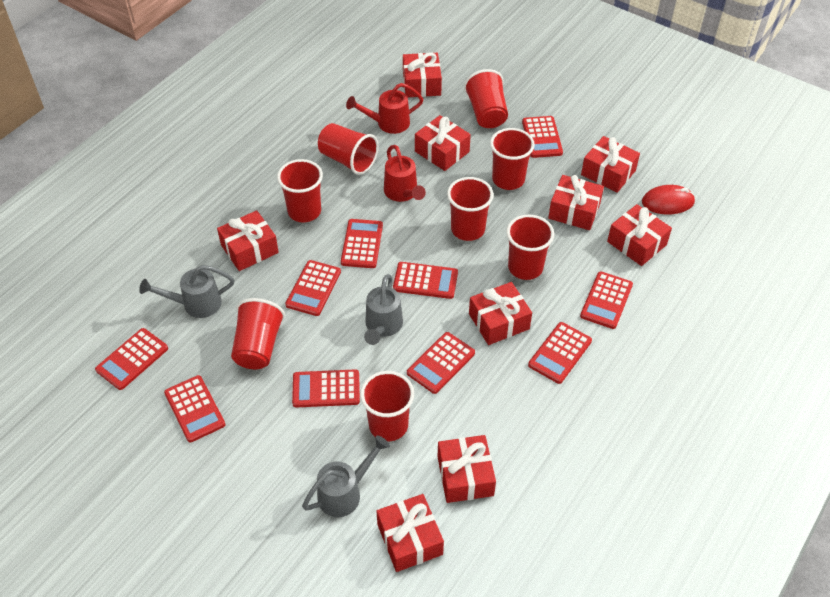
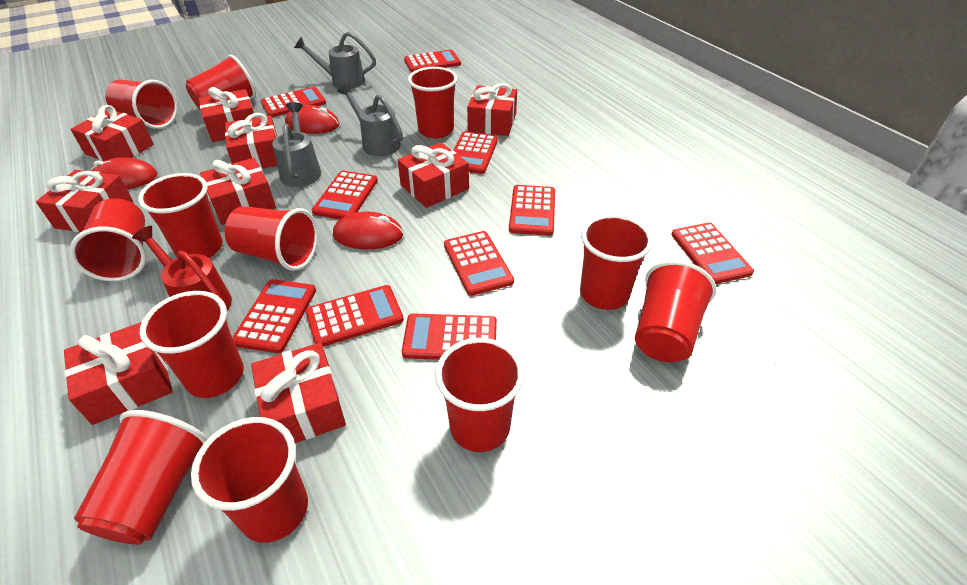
red cup: [231,298,285,369] [277,159,323,222] [318,123,379,175] [360,371,414,441] [447,177,493,241] [464,69,508,128] [490,128,535,190] [506,215,554,280] = 8 -> [70,198,146,282] [74,410,208,545] [105,80,178,129] [138,173,223,258] [140,291,244,398] [185,54,256,111] [191,417,308,543] [224,206,318,271] [408,67,458,139] [435,338,524,452] [580,214,653,310] [635,260,716,363] = 12
red mouse: [642,185,695,214] = 1 -> [90,157,157,189] [285,105,340,134] [333,212,403,249] = 3
red watering can: [346,83,423,134] [384,145,426,202] = 2 -> [132,226,232,310] = 1

